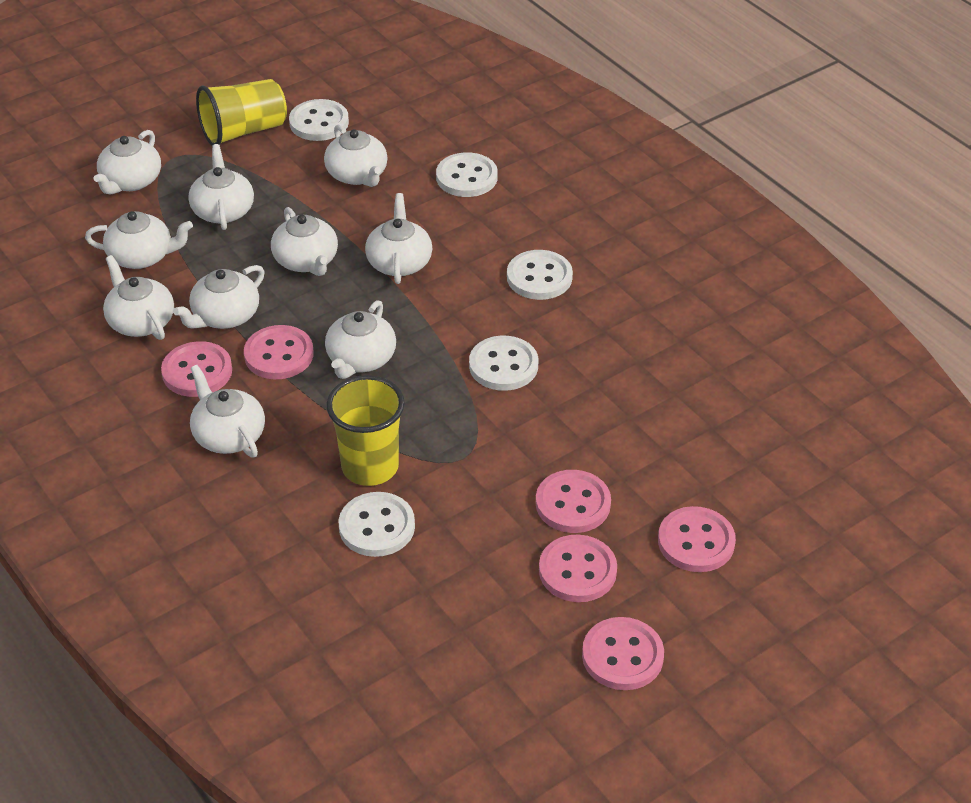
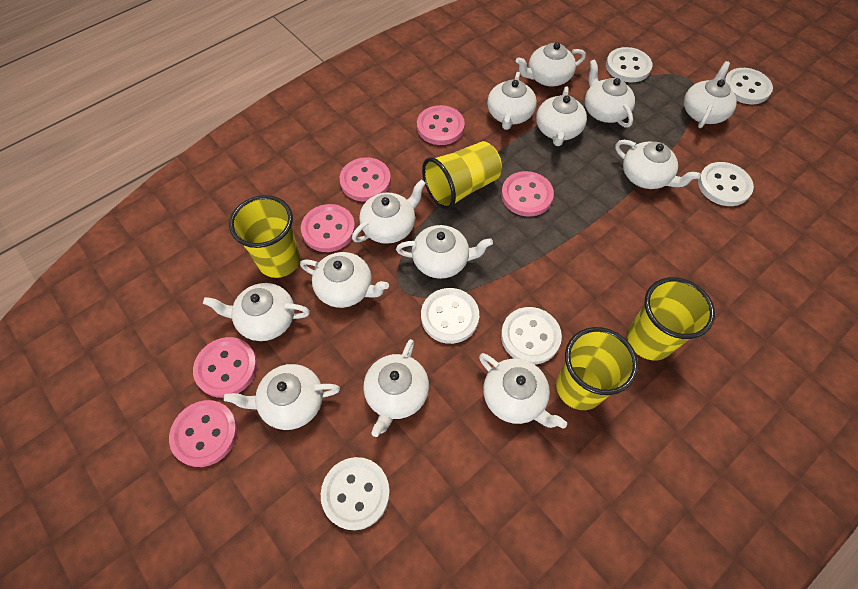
white button: [289,99,349,141] [338,492,415,557] [436,152,498,197] [469,336,538,391] [507,250,573,300] = 5 -> [321,457,390,530] [421,288,479,344] [501,307,562,365] [606,47,652,82] [698,162,754,206] [724,68,773,104] = 6
white teapot: [85,211,193,269] [94,130,161,194] [103,255,174,340] [173,265,265,329] [188,144,254,230] [190,365,265,458] [271,207,338,276] [324,124,387,187] [325,300,396,379] [365,193,432,284] = 10 -> [203,283,310,341] [224,364,340,430] [300,252,389,308] [352,179,426,244] [364,339,429,437] [396,225,493,279] [479,353,567,429] [487,72,537,130] [516,42,586,86] [536,86,587,146] [585,59,635,128] [615,140,701,189] [684,61,737,128] = 13
yellow cup: [196,79,287,146] [326,375,405,486] = 2 -> [229,195,301,278] [422,141,502,210] [556,327,638,410] [627,277,715,360] = 4

